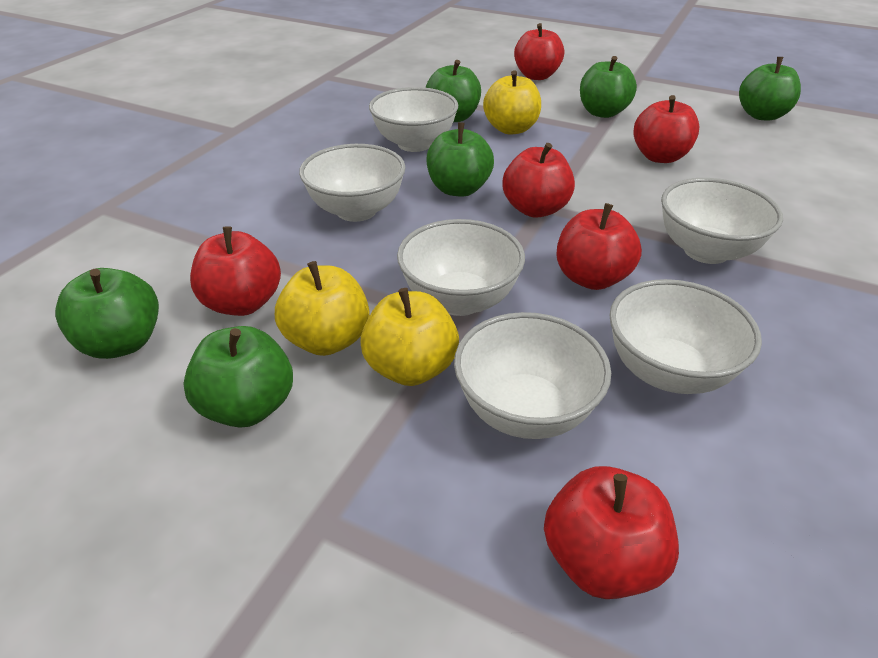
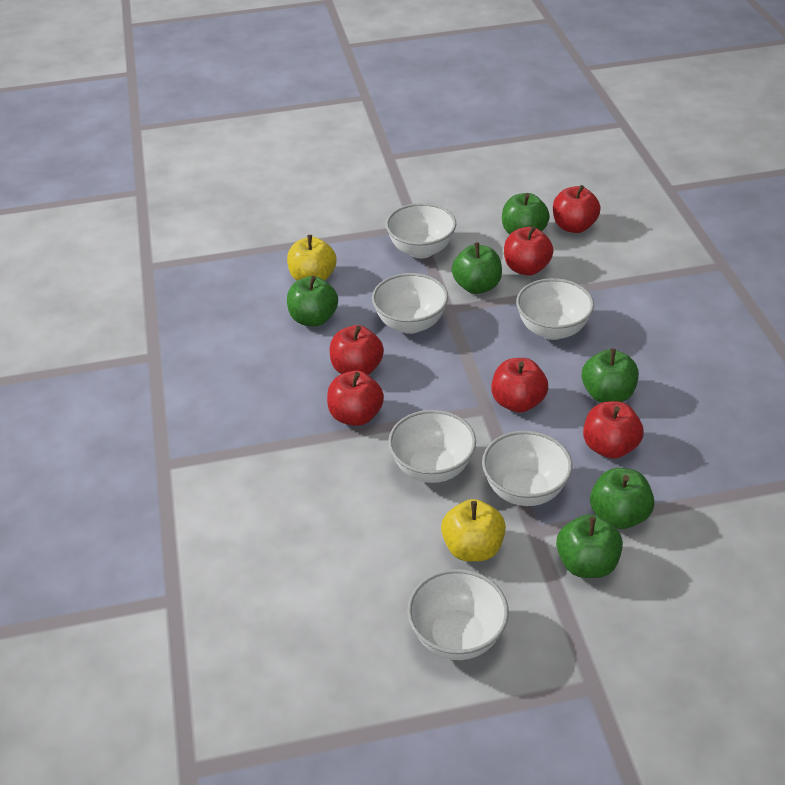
yellow apple: [275,261,369,356] [360,288,459,386] [483,70,541,135] = 3 -> [287,235,337,281] [441,499,506,562] = 2

